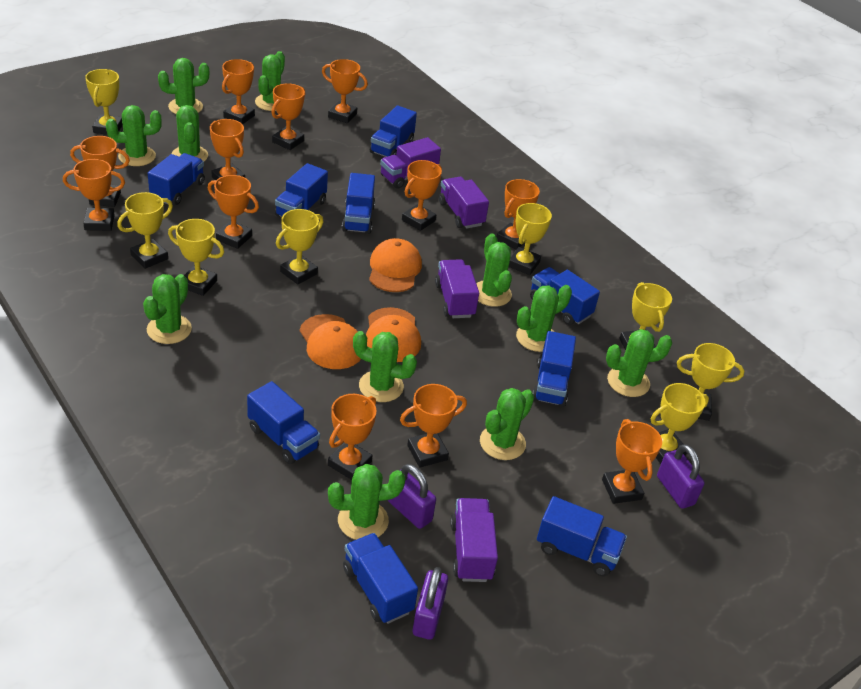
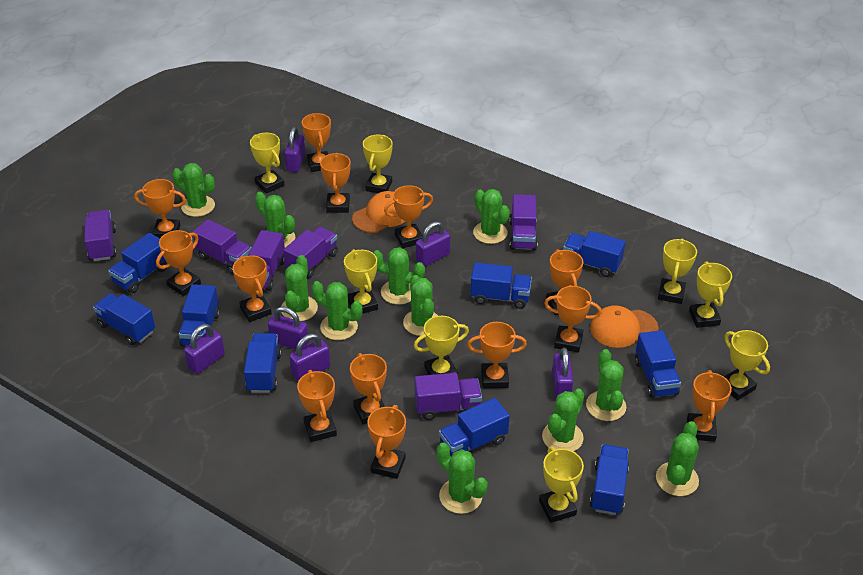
orange cap: [299,314,361,369] [366,307,421,362] [369,238,422,292] = 3 -> [352,191,406,233] [590,305,658,348] = 2
orange trophy: [63,159,125,231] [70,136,130,207] [208,175,259,249] [210,119,245,180] [222,59,255,124] [271,83,305,150] [322,59,368,123] [328,394,377,480] [400,384,467,468] [402,160,442,231] [497,179,540,250] [602,419,662,504] = 12 -> [134,179,186,238] [156,230,201,296] [233,255,272,322] [297,370,337,442] [302,113,331,172] [320,153,351,213] [350,353,387,425] [367,405,406,479] [384,185,433,248] [467,322,527,388] [544,286,602,353] [546,249,583,315] [687,370,732,442] = 13
purple padlock: [388,464,436,529] [413,567,448,640] [657,444,704,509] = 3 -> [184,324,225,374] [268,306,309,349] [285,127,305,172] [289,334,331,381] [416,221,450,266] [552,348,573,399] = 6
purple truck: [380,137,441,189] [435,259,479,318] [439,177,489,229] [450,498,498,582] = 4 -> [84,210,116,261] [193,219,252,274] [249,230,285,291] [283,227,338,278] [415,373,482,420] [510,194,537,251] = 6

